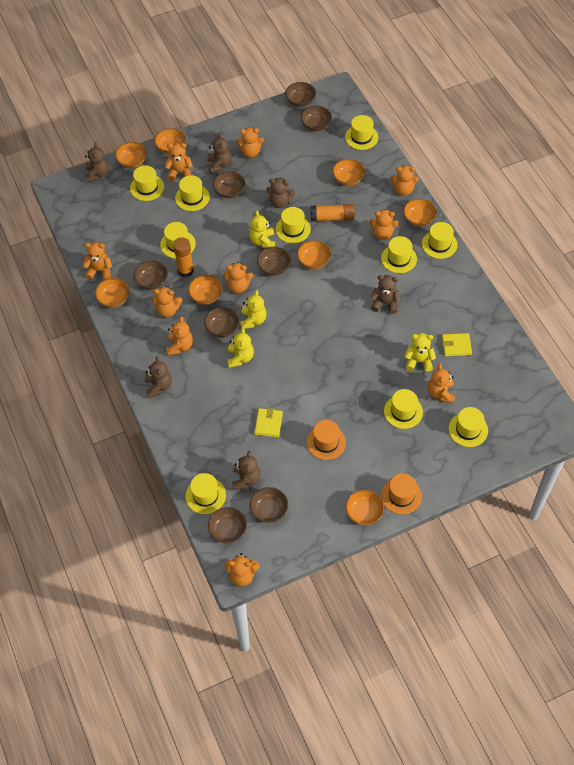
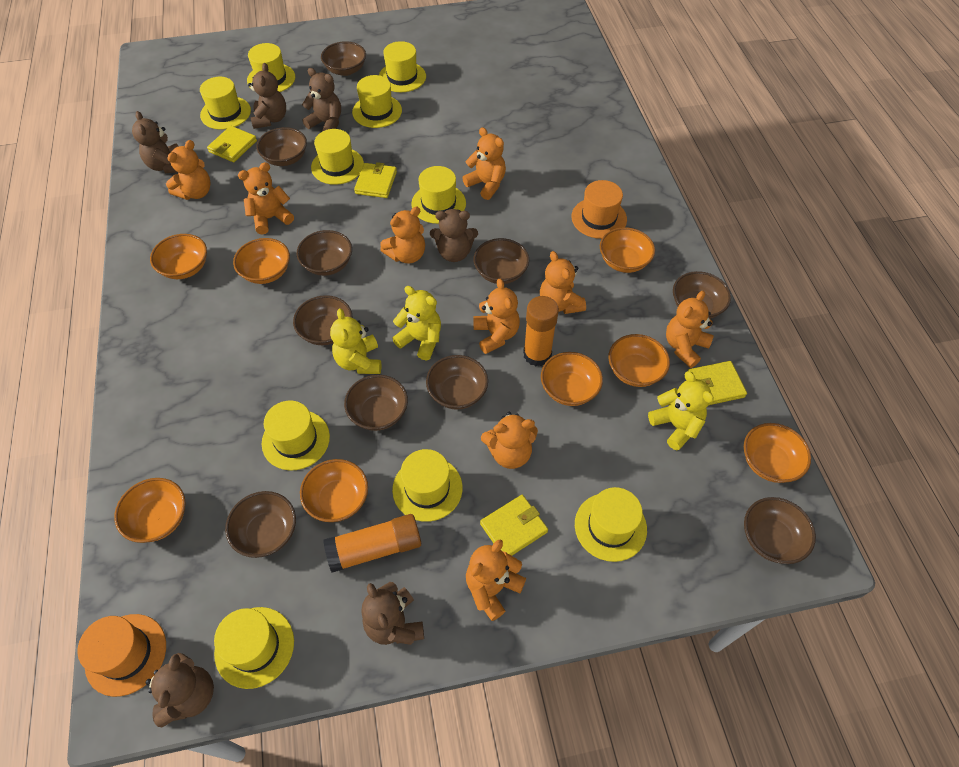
brown bowl: [134,260,168,290] [204,307,239,338] [208,507,247,543] [213,171,245,198] [250,487,288,523] [257,247,291,276] [285,82,316,107] [301,106,332,131] = 8 -> [225,491,296,558] [257,127,307,166] [293,295,352,345] [296,230,352,276] [321,41,366,76] [344,375,408,431] [426,355,488,410] [473,238,529,284] [673,271,731,319] [744,497,816,564] = 10
orange teddy bear: [82,242,112,280] [152,286,183,318] [165,143,193,181] [166,316,193,355] [223,262,253,293] [225,553,260,586] [236,127,264,158] [369,209,399,240] [390,165,419,196] [428,363,455,403] = 10 -> [166,140,211,200] [238,162,294,235] [380,207,425,264] [462,127,506,200] [466,540,526,621] [473,279,520,354] [481,412,538,469] [540,251,586,314] [666,291,714,368] = 9
yellow teddy bear: [227,328,254,368] [240,290,267,329] [249,210,275,248] [404,333,436,372] = 4 -> [330,308,381,374] [392,286,441,360] [648,371,714,451] = 3
yellow wallet: [255,408,283,437] [442,333,472,356] = 2 -> [207,126,257,162] [354,162,397,198] [480,495,548,556] [688,361,747,405] = 4

